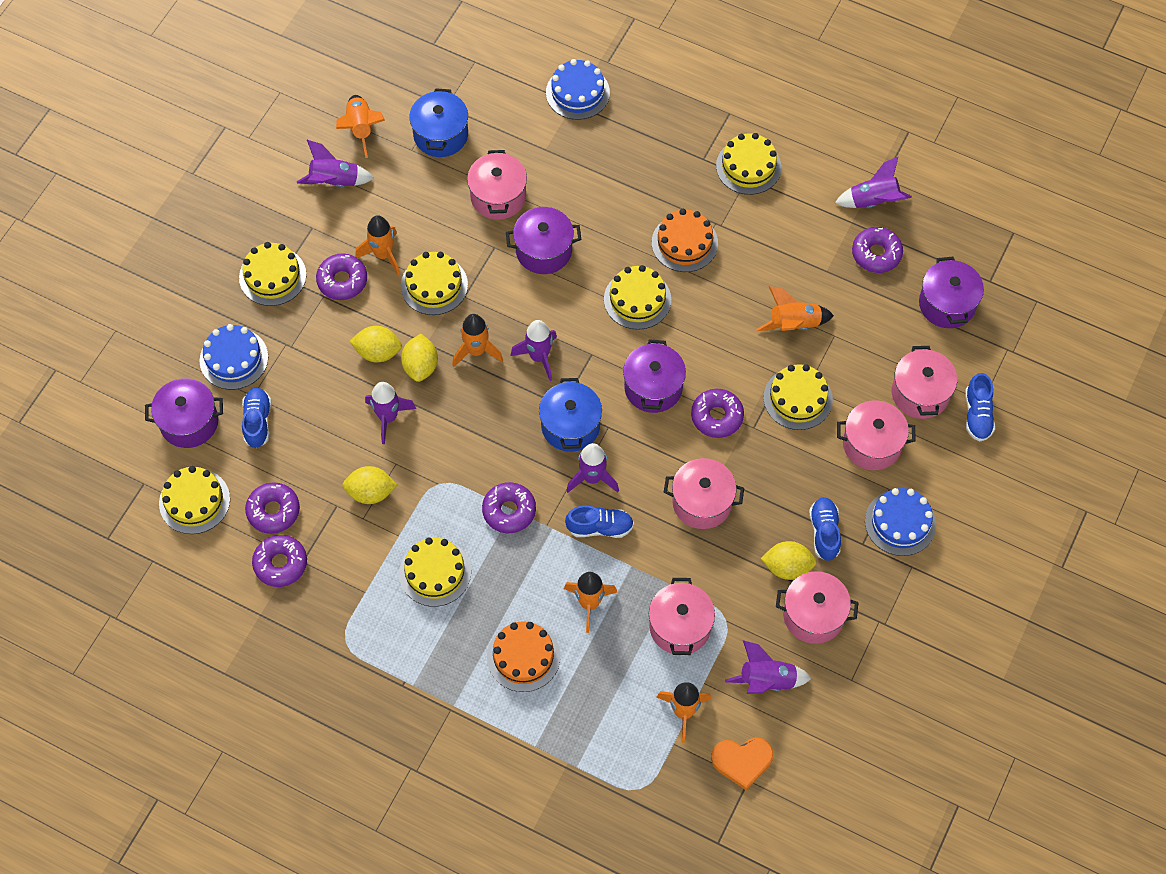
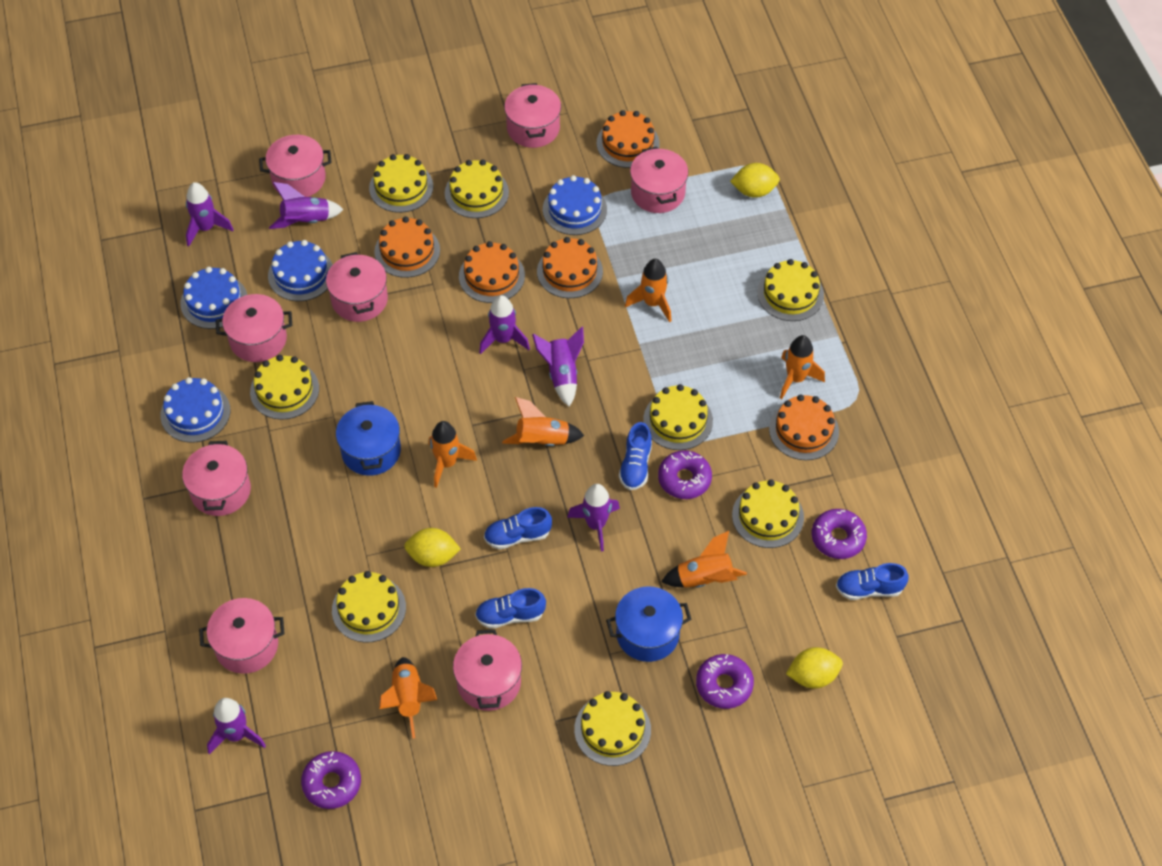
blue cake: [200,324,268,390] [546,59,610,120] [865,488,936,556] = 3 -> [160,377,230,443] [180,267,247,329] [268,240,333,301] [543,175,607,235] = 4
orange cake: [487,621,560,692] [652,209,718,272] = 2 -> [374,216,440,278] [459,241,525,303] [537,237,603,298] [597,110,660,168] [769,394,839,460] = 5
orange heart: [711,737,774,790] = 1 -> none = 0
pink pot: [467,150,527,220] [649,578,715,655] [664,458,744,529] [776,571,859,644] [837,400,916,470] [892,346,957,419] = 6 -> [182,441,251,516] [199,598,285,674] [216,294,292,362] [259,135,332,197] [326,252,388,322] [453,630,522,711] [504,83,561,148] [630,147,688,213] = 8
purple donut: [245,482,300,534] [252,535,307,587] [316,253,367,300] [482,482,536,533] [691,389,744,438] [852,227,903,273] = 6 -> [301,751,361,809] [658,450,712,499] [696,654,754,709] [812,509,867,559] = 4
purple pot: [145,378,223,448] [506,207,581,274] [623,339,686,413] [919,257,984,328] = 4 -> none = 0
yellow cake: [159,466,230,534] [239,242,307,306] [399,537,471,607] [401,252,468,315] [604,265,671,330] [716,133,781,195] [763,364,833,430] = 7 -> [250,355,319,420] [332,571,406,643] [369,154,433,213] [445,160,509,218] [574,691,651,766] [643,384,713,450] [732,479,804,548] [757,259,824,321] = 8
yellow lemon: [342,466,397,504] [349,326,402,362] [401,334,438,382] [760,541,817,580] = 4 -> [404,528,461,567] [730,163,780,198] [786,647,843,688] = 3

